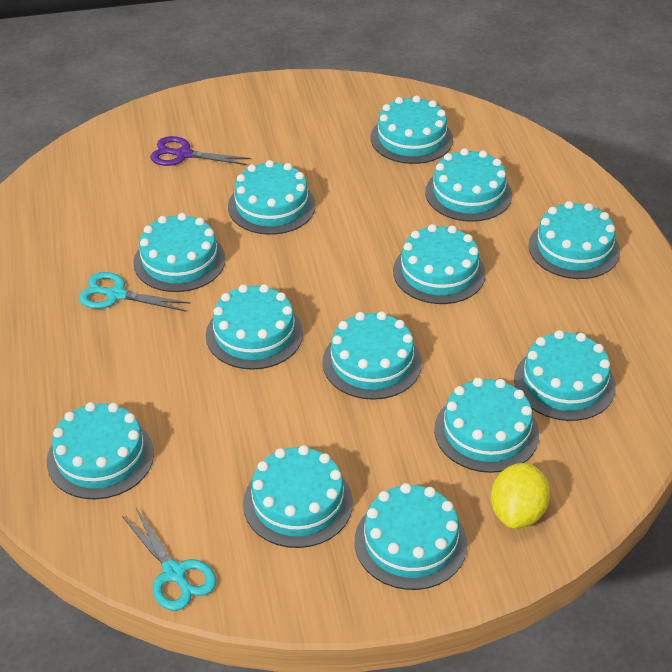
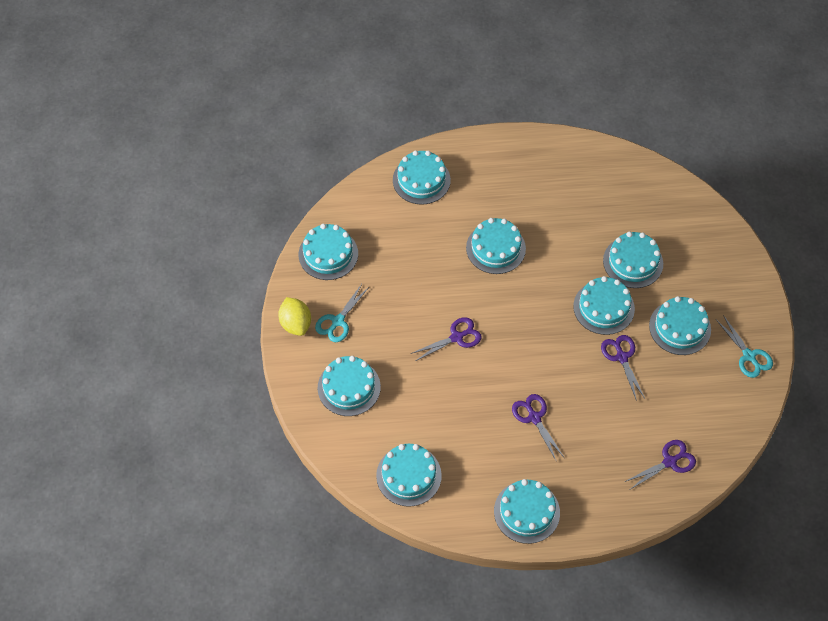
purple scissors: [150,136,251,166] = 1 -> [410,317,482,361] [512,394,564,460] [601,335,645,401] [624,440,696,489] = 4
turquoise cake: [47,402,154,499] [133,213,226,292] [206,284,303,370] [228,160,316,235] [243,445,353,548] [322,311,422,400] [355,483,467,590] [371,96,453,164] [393,224,486,304] [425,148,512,222] [434,378,539,473] [514,330,616,421] [528,201,620,279] = 13 -> [299,224,358,280] [318,356,381,416] [376,444,442,507] [393,150,451,205] [466,218,526,274] [494,479,560,544] [573,276,635,335] [603,232,663,288] [649,296,711,355] = 9

